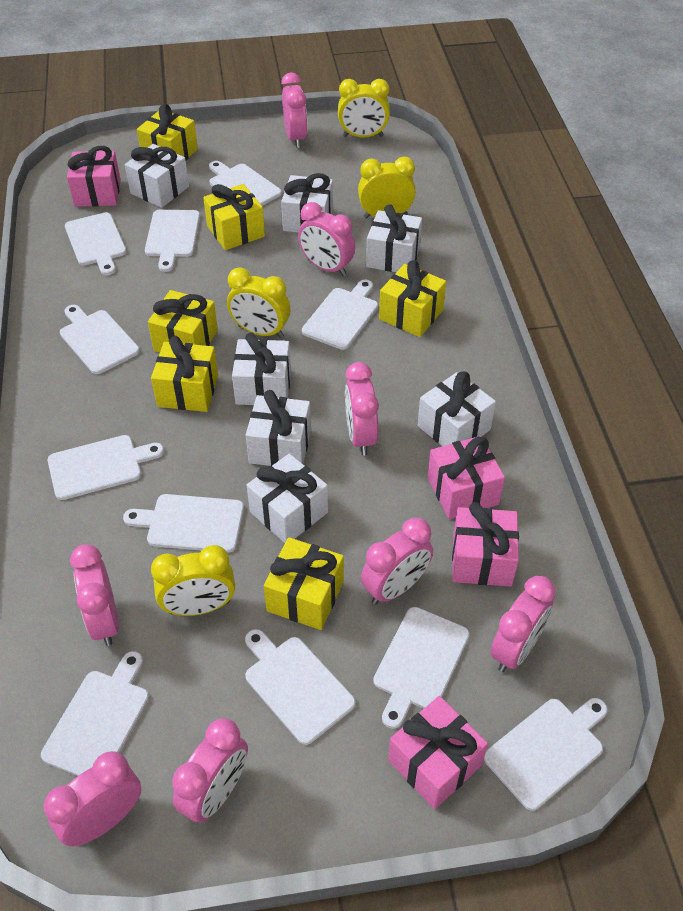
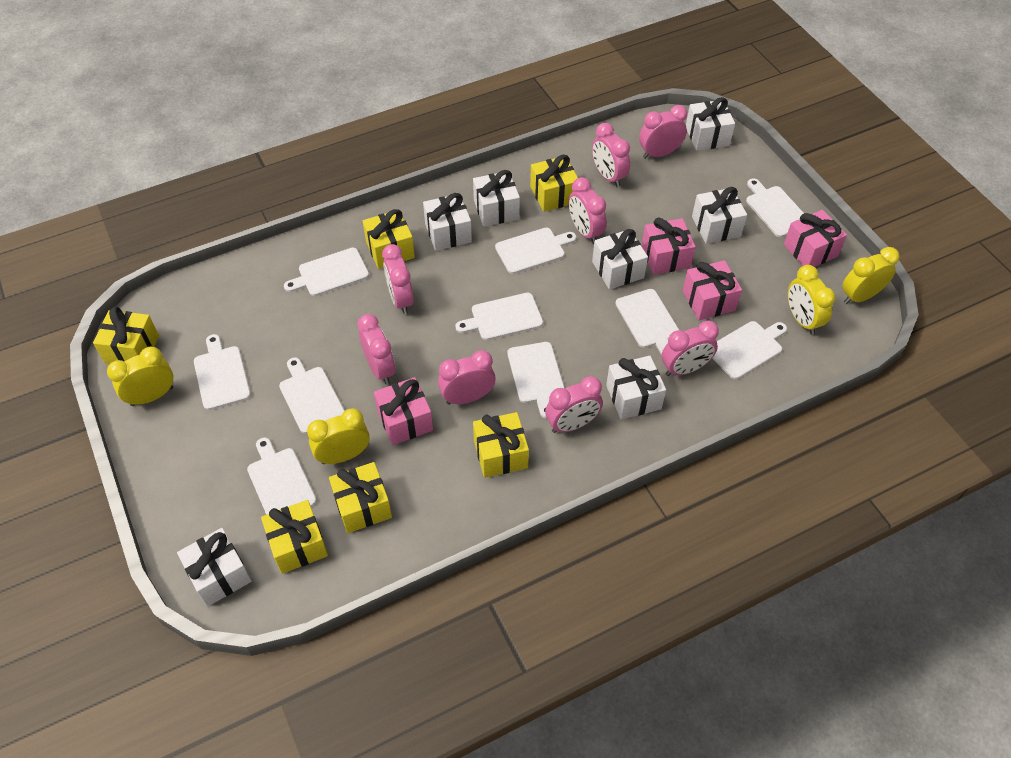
white cutting board: [41,651,149,776] [48,435,164,500] [60,305,140,374] [65,212,126,275] [123,494,244,553] [145,210,200,272] [209,161,282,206] [245,629,355,745] [302,279,378,350] [373,607,469,729] [484,698,608,811] = 11 -> [194,334,251,410] [247,438,317,515] [279,357,345,434] [284,247,369,296] [455,293,543,340] [495,228,577,274] [507,342,565,419] [616,289,679,355] [712,321,787,379] [746,178,804,237] = 10

